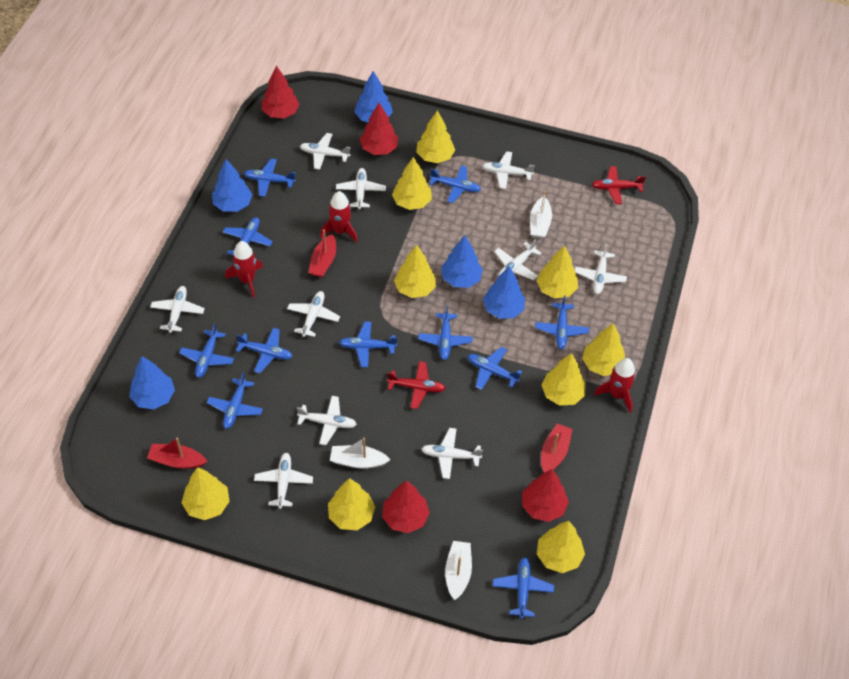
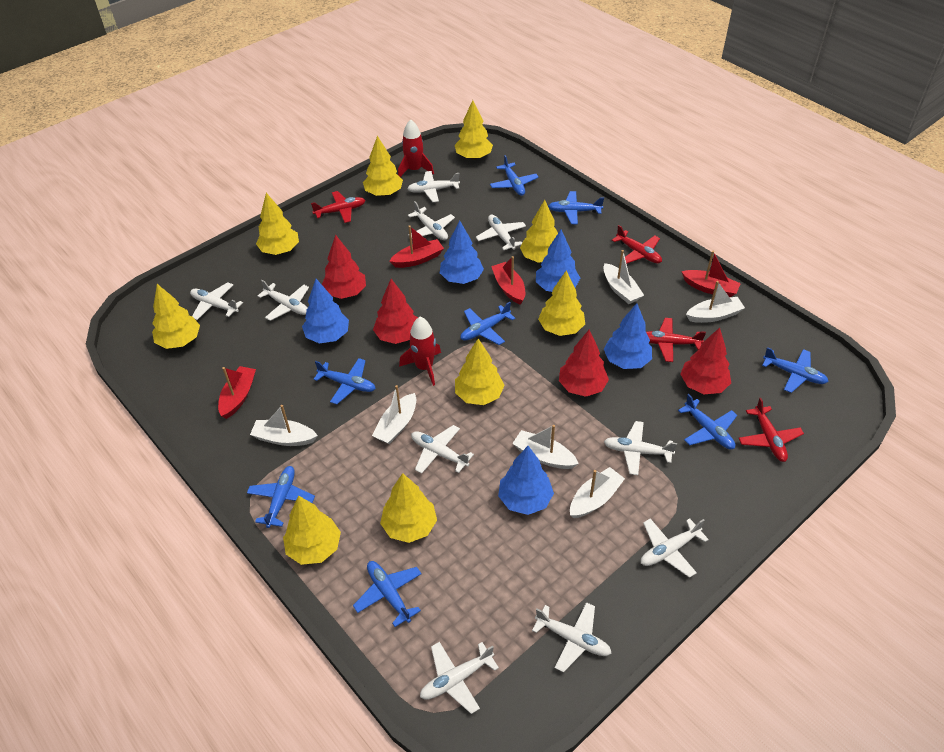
blue plane: [179,323,234,378] [207,372,263,429] [223,217,273,255] [236,328,293,373] [244,159,296,197] [339,321,397,367] [418,305,473,360] [430,166,481,203] [468,347,522,390] [493,557,554,619] [535,296,589,349] = 11 -> [247,466,315,528] [313,358,376,404] [353,561,422,627] [460,302,516,345] [490,155,539,196] [548,191,604,224] [678,394,737,449] [762,347,829,393] = 8
red boat: [147,437,208,469] [308,230,336,278] [541,423,572,473] = 3 -> [218,366,256,419] [390,226,444,268] [491,256,525,305] [681,251,741,297] = 4
red plane: [387,361,446,409] [592,166,646,204] = 2 -> [311,191,366,223] [612,225,662,264] [646,318,706,362] [738,398,804,462] = 4
red rocket: [225,241,263,298] [320,191,358,243] [594,358,636,413] = 3 -> [398,119,434,177] [399,317,441,386] = 2
white boat: [330,438,390,469] [445,541,472,600] [530,191,552,239] = 3 -> [250,405,318,446] [372,385,416,444] [512,425,579,469] [570,467,625,518] [603,250,644,304] [686,281,745,323] = 6

